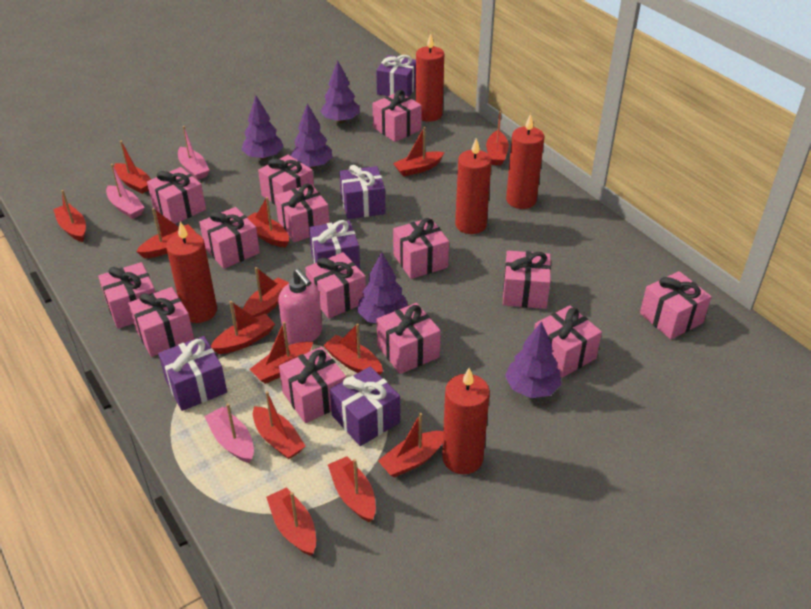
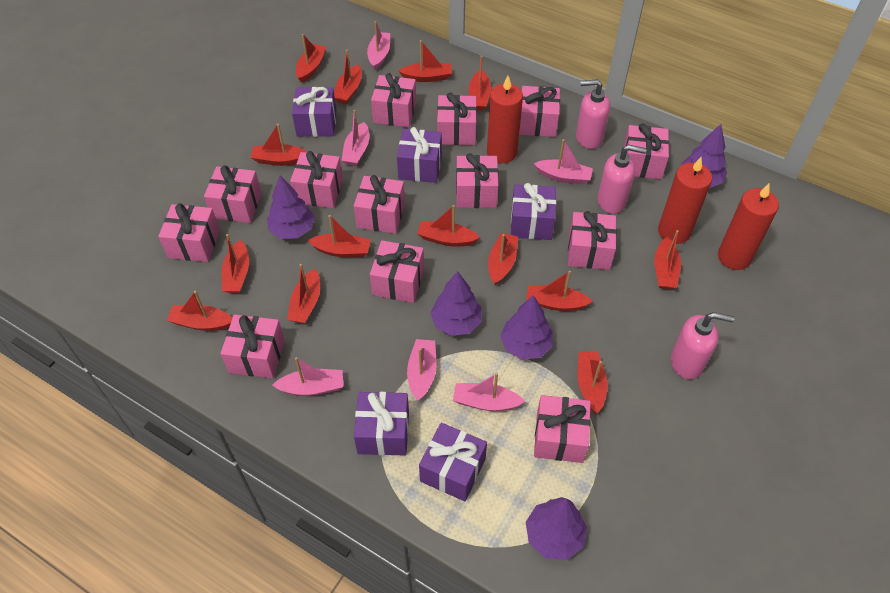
pink boat: [106,164,145,219] [178,126,209,180] [204,403,254,463] = 3 -> [272,357,343,396] [341,110,369,166] [367,21,390,70] [407,339,437,401] [453,373,525,411] [534,139,593,184] = 6
pink gift: [98,262,156,329] [128,287,194,357] [147,167,206,224] [199,207,260,269] [258,155,314,205] [275,183,329,242] [279,347,346,423] [305,252,366,318] [372,90,422,142] [377,303,441,374] [393,218,449,279] [503,251,551,309] [534,305,602,378] [640,271,711,339] = 14 -> [158,203,220,262] [204,165,262,223] [221,314,285,378] [290,151,343,208] [354,175,405,234] [370,240,424,303] [371,73,416,127] [437,92,477,145] [456,153,498,208] [519,86,560,137] [534,395,591,463] [568,211,617,270] [624,123,669,179] = 13
pink soap dispenser: [278,269,322,344] = 1 -> [576,79,610,149] [598,144,647,214] [671,312,735,379] = 3
red candle: [166,221,217,323] [416,33,444,122] [442,368,490,474] [455,138,492,234] [506,114,544,209] = 5 -> [487,76,523,163] [658,157,712,244] [718,183,779,270] = 3

